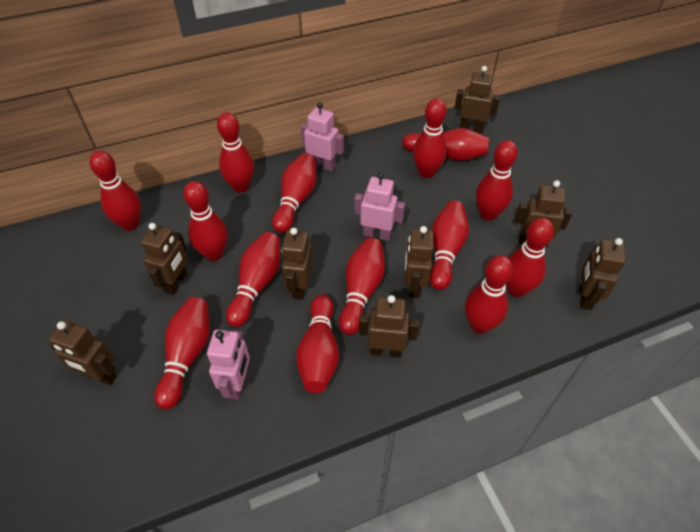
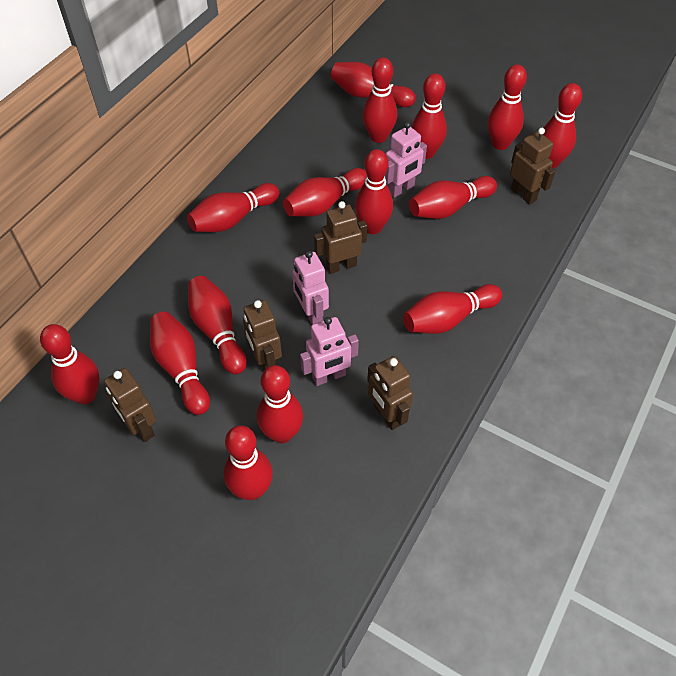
brown robot: [49,320,117,385] [141,223,188,295] [281,228,313,300] [359,295,419,358] [405,226,433,298] [454,66,500,134] [515,180,572,248] [580,238,625,310] = 8 -> [104,368,156,442] [243,300,282,370] [314,201,367,274] [367,356,413,430] [510,128,555,205] = 5
red bowling pin: [89,150,141,231] [154,297,210,409] [183,181,228,261] [217,112,254,193] [226,232,280,327] [272,153,317,233] [296,295,339,393] [339,238,385,335] [402,128,489,161] [413,98,447,178] [429,201,469,290] [465,255,513,334] [476,140,518,221] [506,218,554,297] = 14 -> [40,324,100,404] [150,311,210,415] [187,183,279,232] [188,276,247,374] [224,425,273,500] [257,365,303,443] [283,168,367,217] [331,62,416,107] [355,149,393,234] [363,57,397,143] [403,284,502,334] [409,176,497,219] [412,73,447,159] [488,64,527,150] [543,83,582,169] = 15

